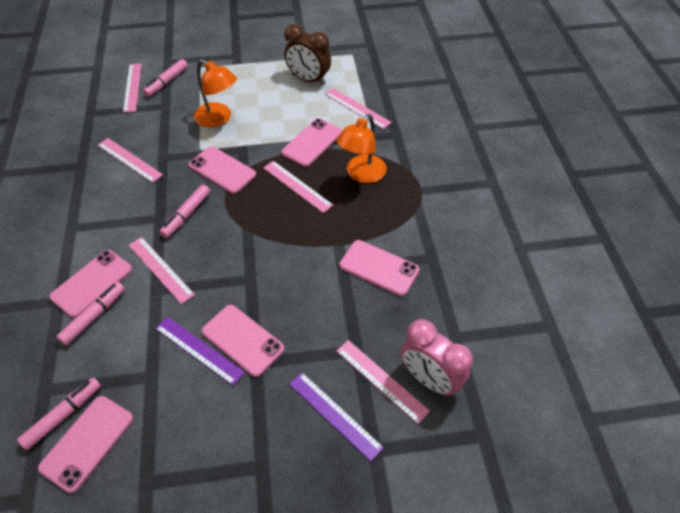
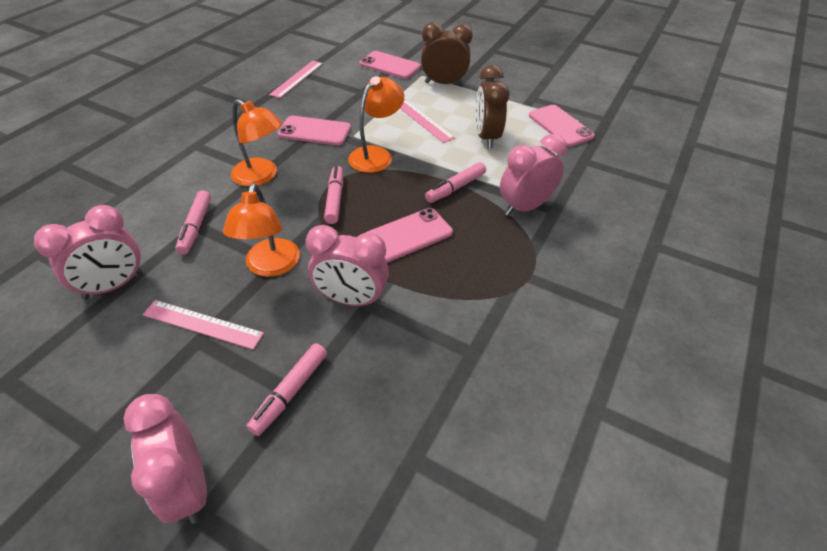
brown clock: [284,24,331,85] = 1 -> [421,22,473,85] [476,65,509,149] = 2
orange lamp: [194,59,237,128] [336,114,387,183] = 2 -> [223,183,300,277] [231,99,282,187] [348,76,404,173] = 3
pink clock: [401,319,473,396] = 1 -> [34,205,143,300] [123,394,207,524] [306,225,389,306] [500,134,567,216] = 4
pink phone: [38,396,133,493] [49,250,132,318] [188,146,256,194] [202,305,285,377] [281,119,342,167] [339,240,420,296] = 6 -> [278,116,351,145] [360,51,421,79] [366,208,453,263] [529,105,595,147] = 4
pink ruler: [98,138,163,183] [123,63,142,113] [129,237,195,304] [263,161,333,213] [325,88,392,129] [336,340,430,424] = 6 -> [143,300,264,350] [269,61,323,98] [400,99,455,143] = 3
purple ruler: [155,317,245,385] [289,372,384,461] = 2 -> none = 0

